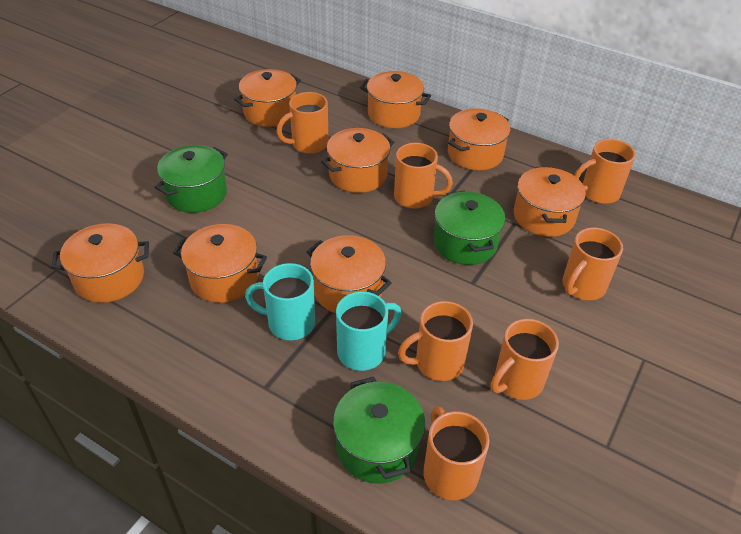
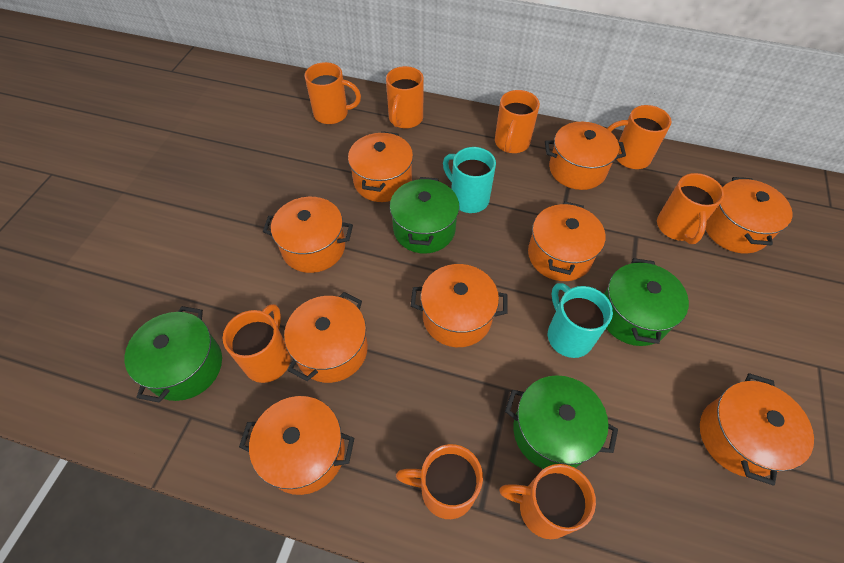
green pot: [155,145,228,213] [333,377,425,483] [434,191,505,265] = 3 -> [125,306,222,403] [390,177,459,253] [505,375,618,469] [604,258,689,346] = 4
orange mug: [276,92,328,154] [394,143,453,209] [398,301,473,381] [423,407,489,500] [491,319,559,400] [562,228,623,300] [574,139,636,204] = 7 -> [223,304,291,383] [305,62,361,124] [386,66,424,129] [396,444,483,519] [495,90,540,153] [499,464,596,539] [607,105,671,169] [657,173,724,244] = 8
orange pot: [51,223,149,303] [173,224,267,303] [234,69,301,127] [306,235,392,313] [321,128,394,193] [360,71,431,128] [448,108,511,170] [514,167,586,237] = 8 -> [239,396,354,495] [263,197,353,273] [284,292,368,383] [348,131,413,202] [411,264,507,347] [528,202,606,281] [545,122,626,190] [700,373,814,486] [706,177,793,253] = 9

